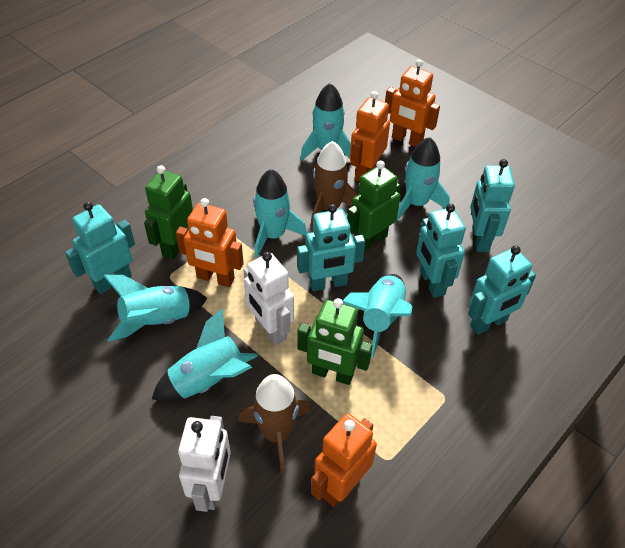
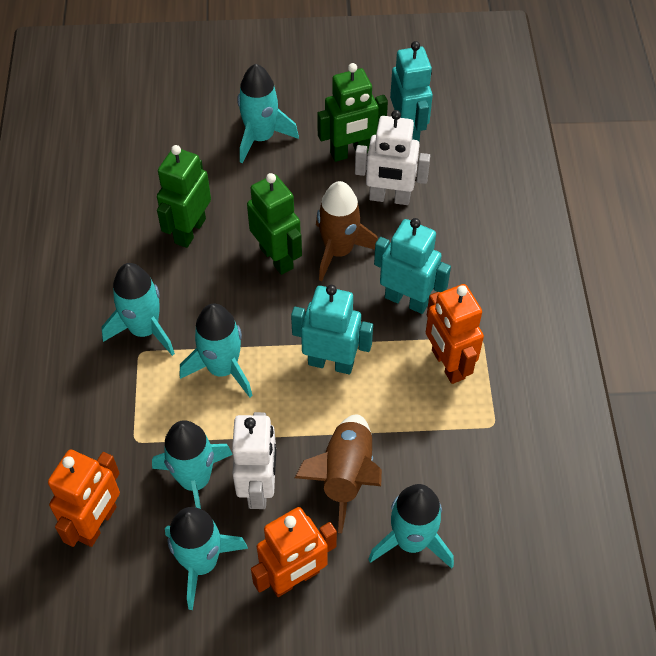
orange robot: [176,198,244,287] [311,413,377,507] [350,91,390,182] [385,59,440,147] = 4 -> [48,449,120,547] [251,507,337,597] [426,284,484,384] = 3
turquoise robot: [65,202,135,294] [297,204,365,292] [416,204,466,298] [468,245,536,335] [470,159,515,252] = 5 -> [291,285,373,374] [374,218,451,314] [390,41,433,141] = 3

